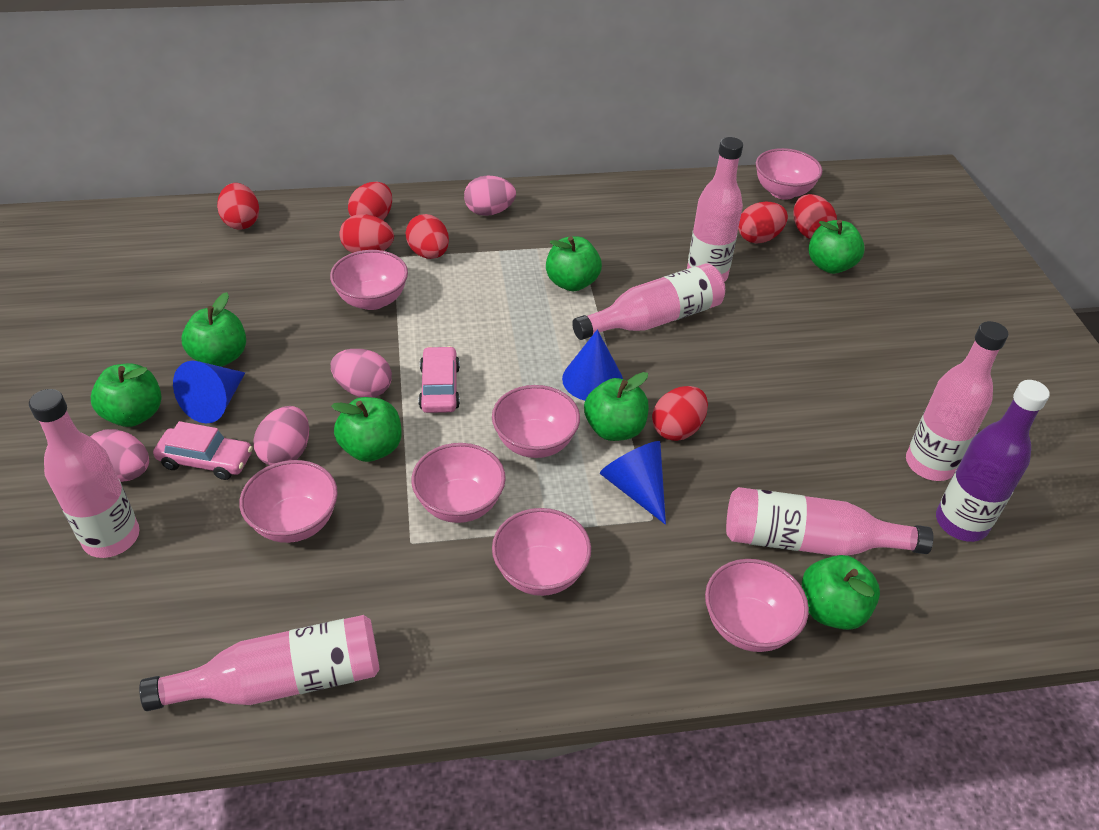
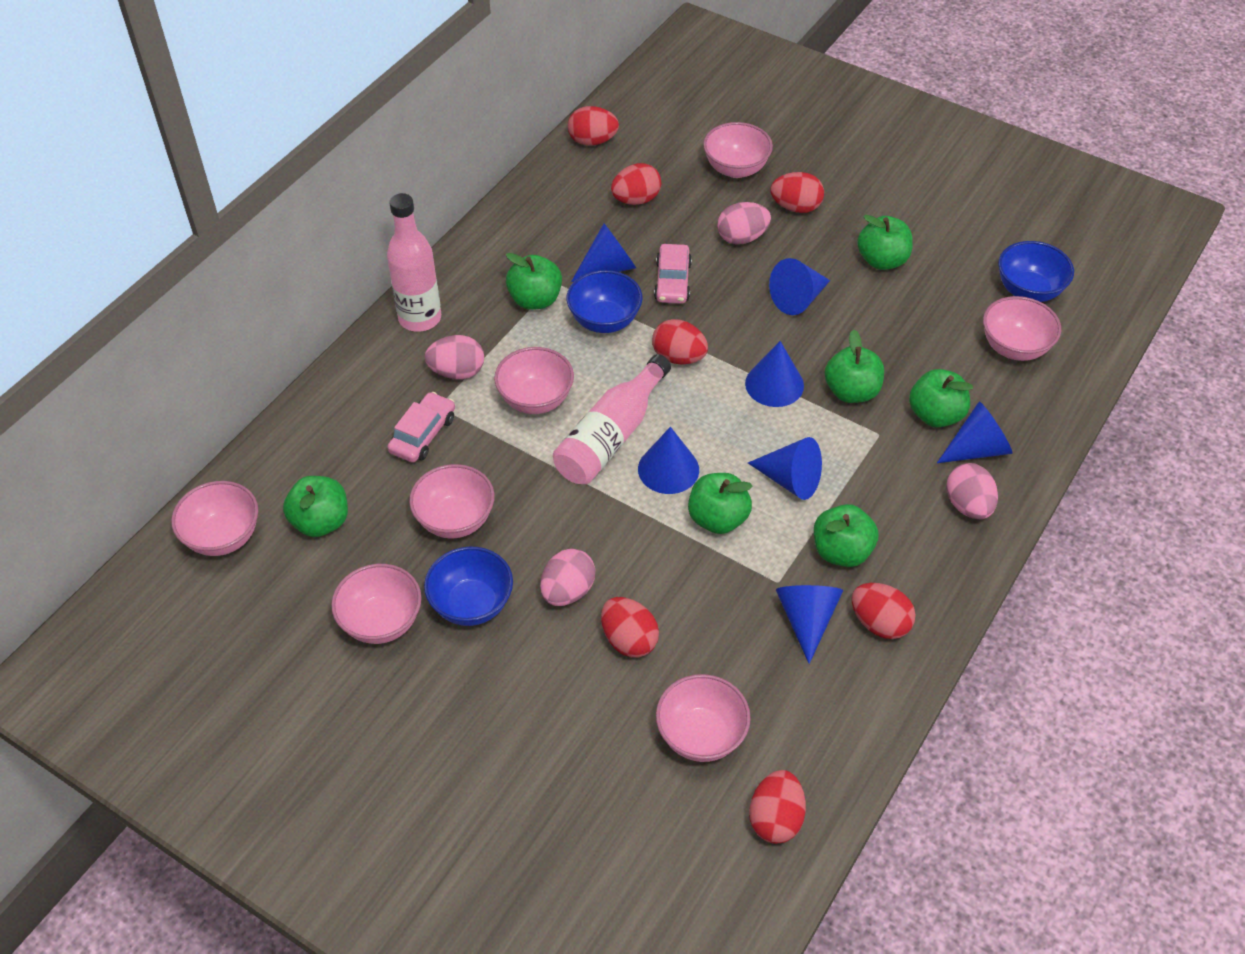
blue bowl: none = 0 -> [424,546,513,626] [567,270,642,333] [998,241,1074,302] = 3
blue cone: [173,361,245,424] [562,330,623,400] [600,441,666,525] = 3 -> [571,223,636,282] [638,427,699,494] [745,341,804,407] [748,437,822,500] [769,258,830,315] [776,585,843,664] [937,402,1013,463] = 7
pink bottle: [29,389,140,558] [139,615,380,711] [572,263,725,340] [687,137,743,282] [726,487,933,556] [906,321,1008,481] = 6 -> [387,193,441,332] [553,354,671,484] = 2
purple bottle: [936,380,1050,542] = 1 -> none = 0

